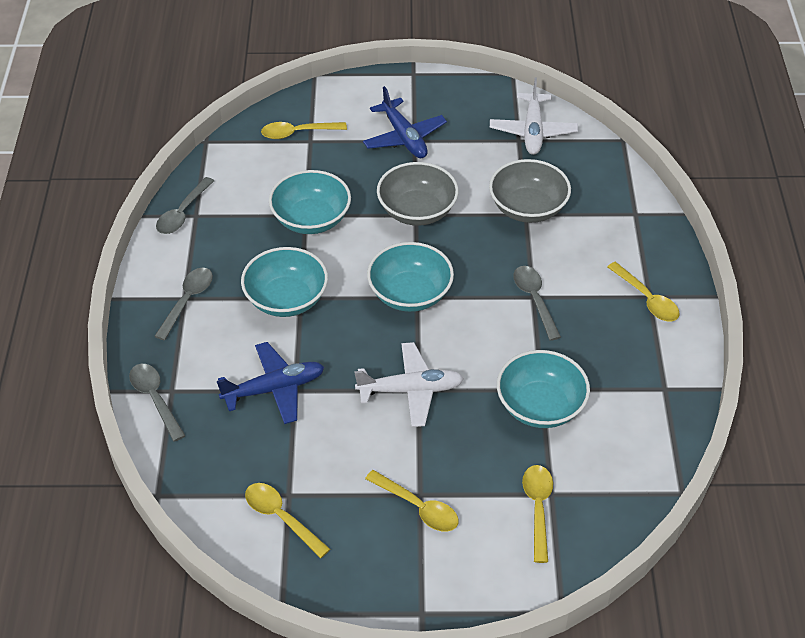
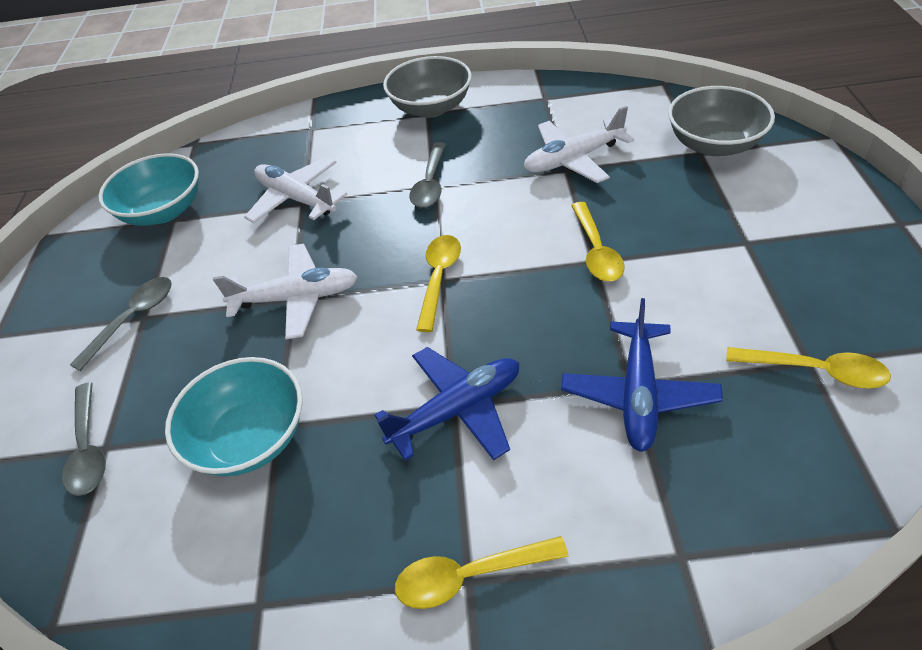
grey spoon: [129,364,186,442] [154,268,213,341] [156,177,214,234] [513,266,561,341] = 4 -> [62,382,106,496] [70,277,172,371] [409,142,446,208] = 3
turquoise bowl: [241,247,328,317] [269,170,351,234] [367,242,454,312] [497,350,590,428] = 4 -> [98,153,199,226] [165,357,303,476] = 2
white plane: [354,342,464,427] [490,78,578,155] = 2 -> [213,244,358,340] [244,157,347,223] [524,106,634,183] = 3
yellow spoon: [245,483,330,558] [261,122,347,139] [365,470,458,532] [522,465,553,563] [607,262,680,321] = 5 -> [395,536,569,609] [416,235,461,332] [571,202,625,281] [726,347,891,388] = 4

